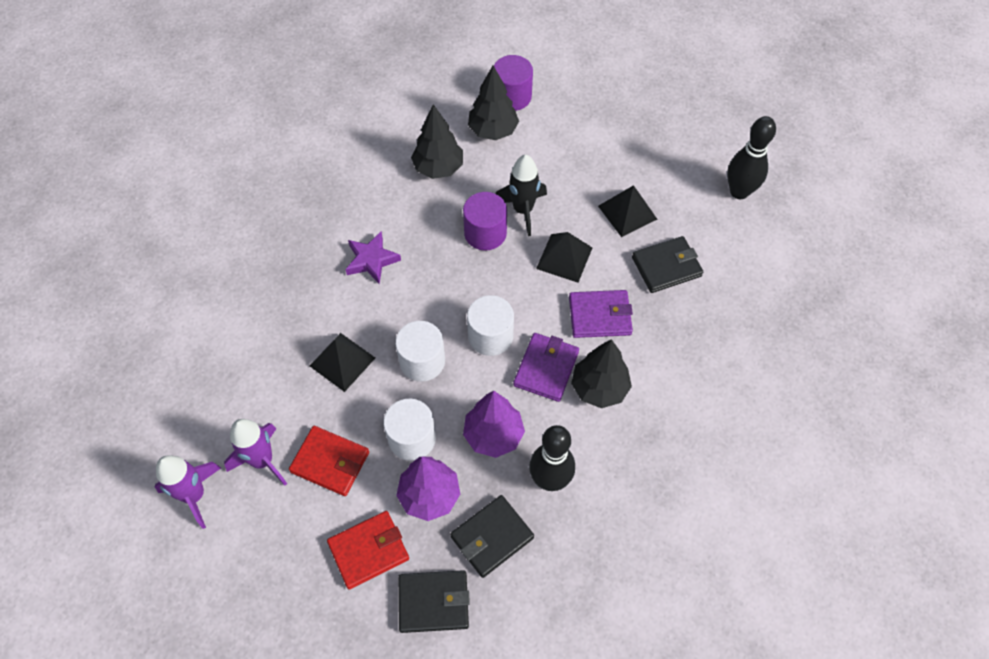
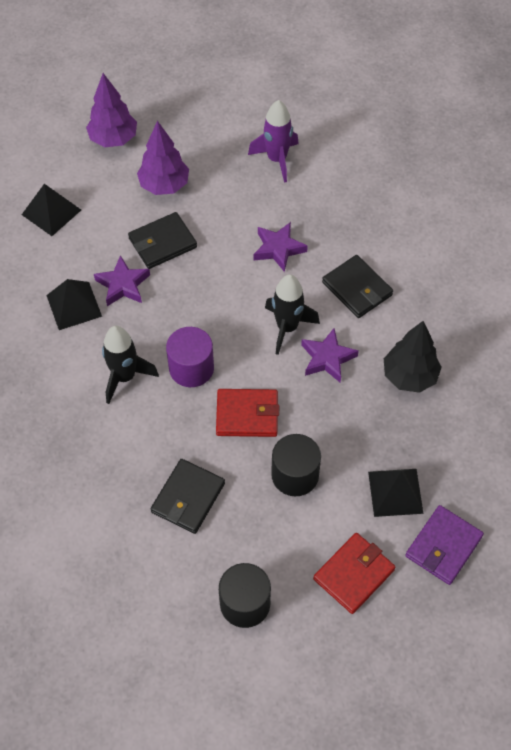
black bowling pin: [529,425,575,491] [727,116,776,199] = 2 -> none = 0
black cylinder: none = 0 -> [219,563,271,628] [271,434,321,496] = 2
black rocket: [495,155,547,236] = 1 -> [102,326,159,404] [265,274,320,355] = 2
black tree: [411,104,463,179] [468,65,519,140] [571,339,632,408] = 3 -> [384,321,442,393] = 1
purple cylinder: [463,192,507,251] [494,55,533,111] = 2 -> [166,327,214,387] = 1
purple rocket: [155,455,221,529] [224,419,287,486] = 2 -> [248,100,299,183] = 1
purple star: [345,232,401,284] = 1 -> [94,255,150,306] [254,222,308,272] [301,328,359,382] = 3
purple wallet: [513,333,579,402] [569,290,633,338] = 2 -> [405,505,484,585] = 1
white cylinder: [384,399,436,461] [395,321,445,381] [467,295,514,356] = 3 -> none = 0

